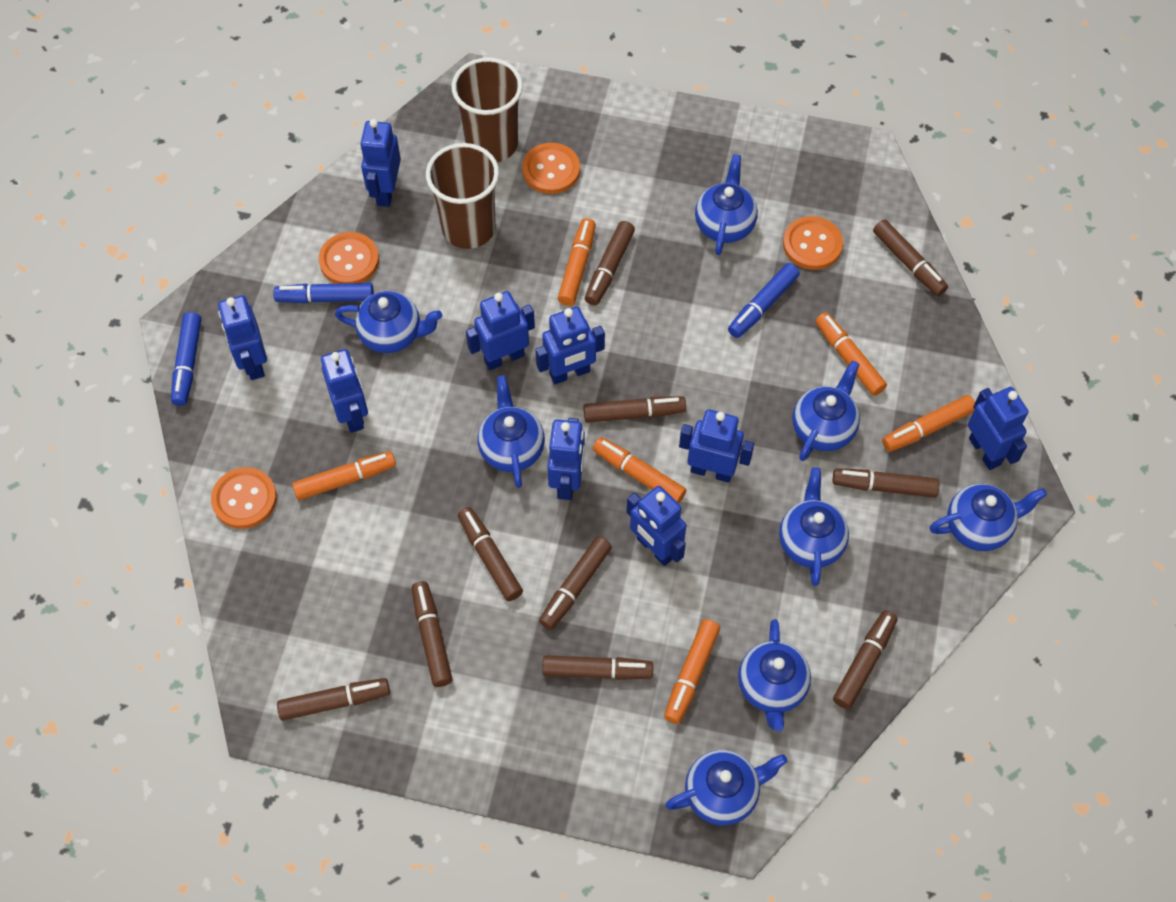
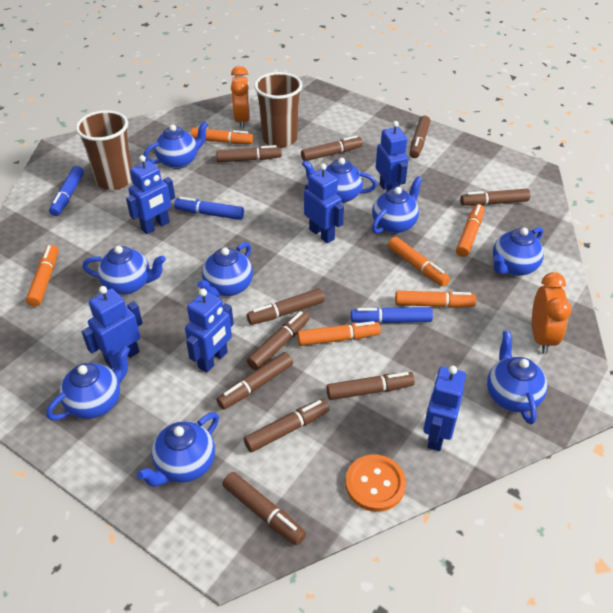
blue robot: [218,295,267,380] [321,349,368,433] [360,119,401,207] [466,291,535,370] [535,307,605,384] [547,418,585,500] [627,486,686,566] [679,409,754,483] [968,387,1028,470] = 9 -> [81,286,143,369] [126,155,175,234] [185,289,234,373] [304,163,344,243] [376,121,408,192] [423,366,466,451] = 6
blue teapot: [335,291,442,353] [477,375,545,488] [665,750,788,825] [695,154,758,255] [738,619,811,732] [779,467,849,586] [792,361,860,461] [930,484,1047,551] = 8 -> [46,346,130,420] [83,246,166,294] [137,412,219,487] [144,121,209,169] [197,242,253,297] [302,158,377,203] [372,176,422,234] [487,331,547,424] [493,227,544,276] = 9
orange button: [211,467,277,529] [319,232,379,284] [522,143,580,194] [783,216,843,270] = 4 -> [345,455,406,512] = 1
orange clock: none = 0 -> [231,66,250,129] [532,272,572,354] = 2

